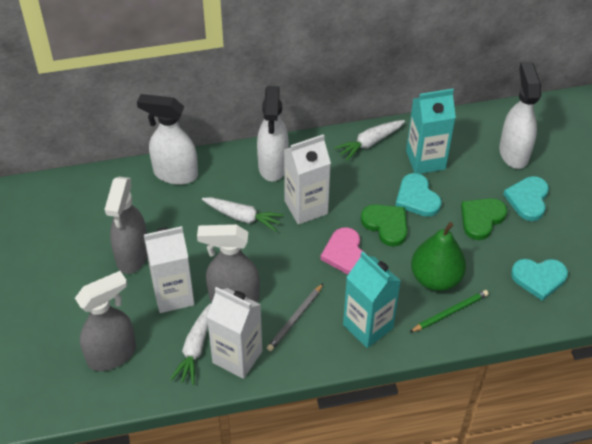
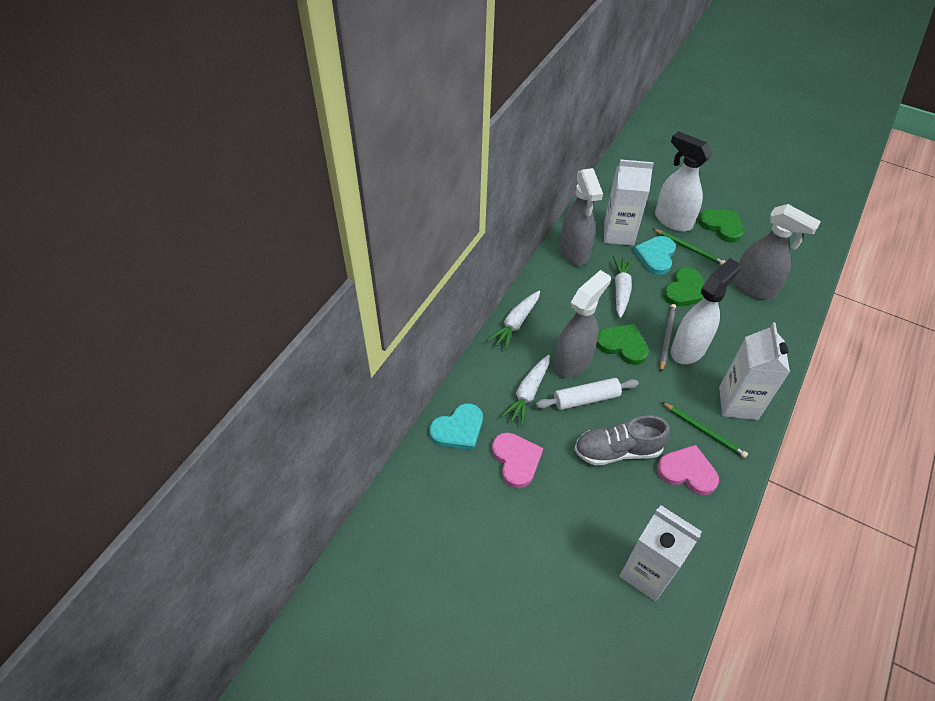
green heart: [361,204,407,246] [461,198,507,240] = 2 -> [596,324,649,365] [663,268,704,306] [698,209,744,243] = 3
green pear: [411,222,466,291] = 1 -> none = 0
green pencil: [410,290,489,332] = 1 -> [653,229,726,265] [661,402,748,458] = 2
grey shoe: none = 0 -> [574,416,670,466] = 1
pink heart: [320,227,366,274] = 1 -> [492,432,543,488] [657,445,719,495] = 2
turquoise carton: [343,252,401,348] [406,89,456,174] = 2 -> none = 0
turquoise heart: [396,173,441,217] [503,176,549,221] [511,259,568,301] = 3 -> [430,403,483,450] [633,236,676,275] = 2
white rolling pin: none = 0 -> [536,378,639,410] = 1
white spray bottle: [137,94,198,185] [257,86,289,181] [499,62,541,169] = 3 -> [655,131,713,232] [671,258,741,364] = 2

